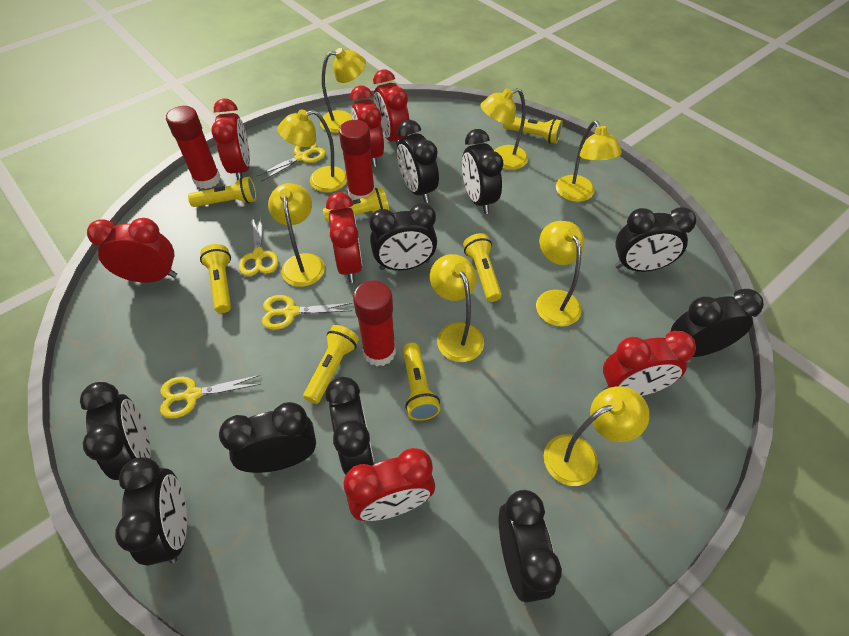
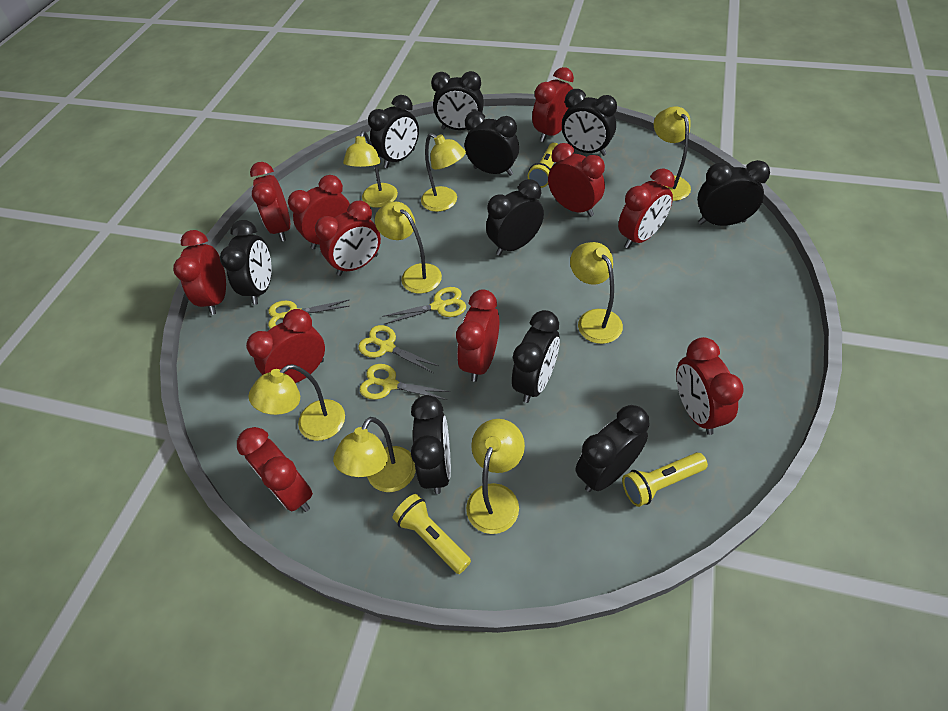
red clock: [87,218,177,283] [211,98,250,180] [326,192,362,283] [344,448,435,521] [350,85,384,167] [373,69,409,144] [603,331,696,396] = 7 -> [173,230,226,315] [237,427,313,512] [246,309,325,383] [250,162,290,241] [288,175,350,249] [315,201,381,276] [456,290,499,382] [532,67,574,142] [548,143,605,217] [618,168,675,249] [676,337,744,435] = 11
red glue stick: [166,106,221,189] [339,120,375,200] [353,280,396,366] = 3 -> none = 0
yellow flashlight: [188,177,257,207] [200,244,231,313] [303,325,359,404] [323,187,390,222] [403,342,440,421] [463,233,502,302] [503,117,563,144] = 7 -> [393,494,471,574] [528,143,558,188] [622,453,708,507] = 3

